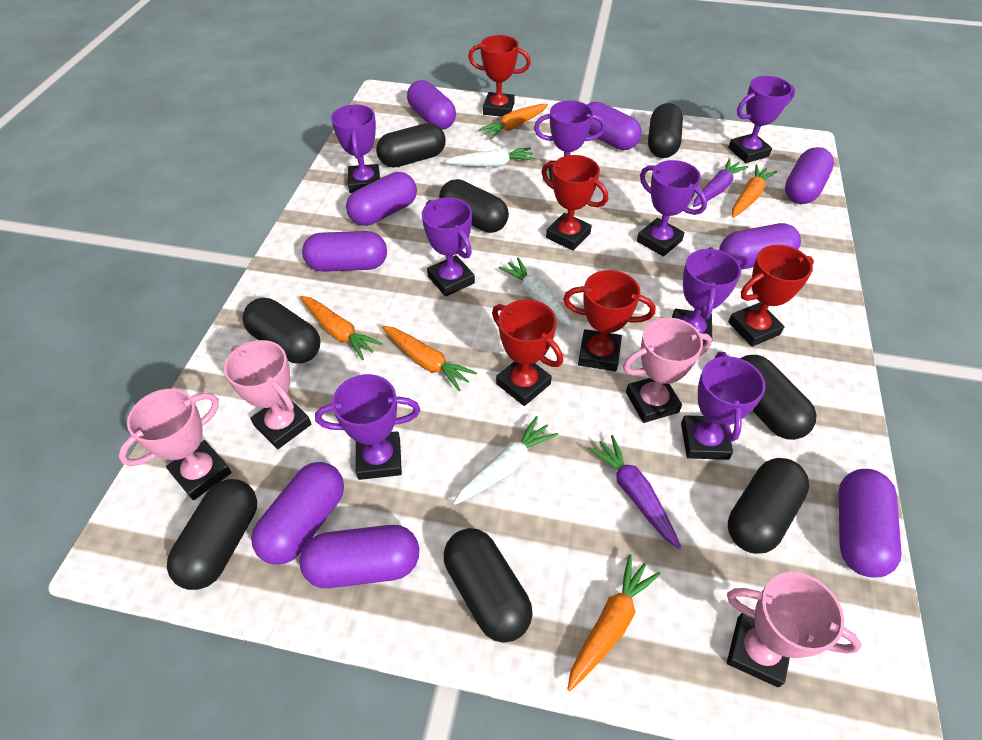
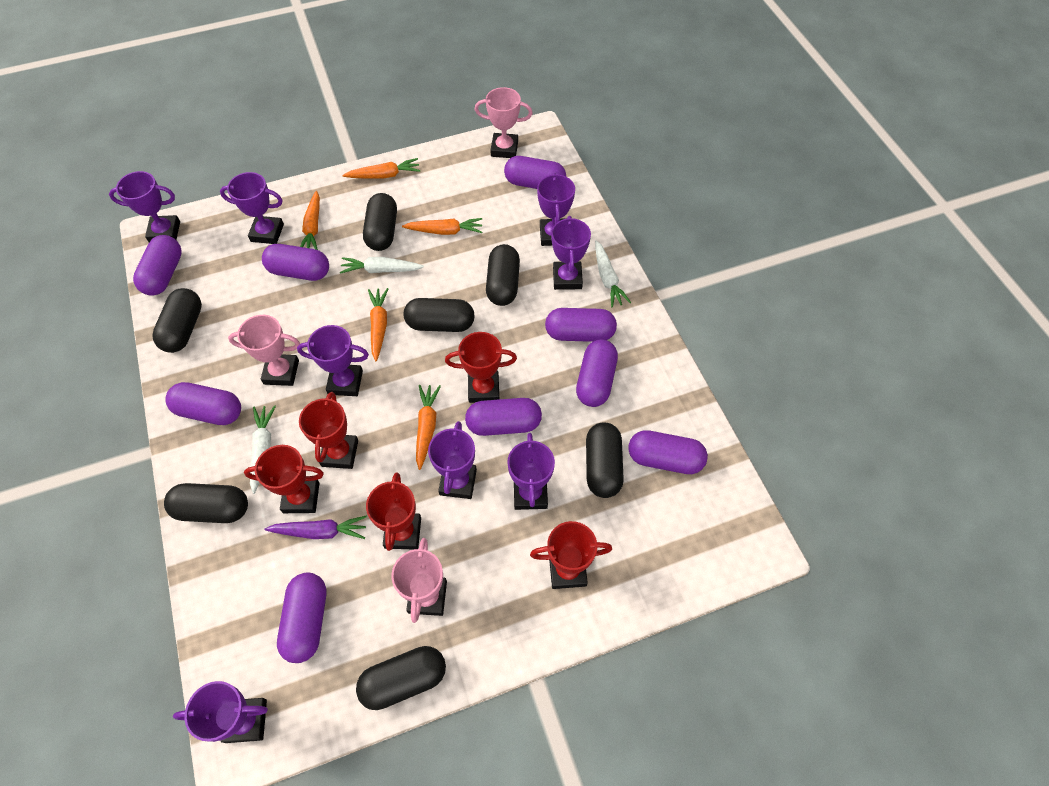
black capsule: [167,479,257,590] [242,298,320,363] [376,123,446,168] [439,179,509,233] [444,528,533,642] [648,103,683,158] [728,458,809,554] [740,355,816,440] = 8 -> [152,288,202,353] [164,483,248,523] [356,646,446,710] [363,193,397,251] [404,298,475,332] [486,244,520,306] [586,422,624,498] = 7
pink trophy: [118,389,232,500] [224,340,311,449] [623,318,712,423] [727,572,862,687] = 4 -> [228,315,300,386] [391,538,447,623] [475,87,533,158] = 3
purple carrot: [588,435,681,549] [693,158,749,207] = 2 -> [264,516,367,539] = 1

